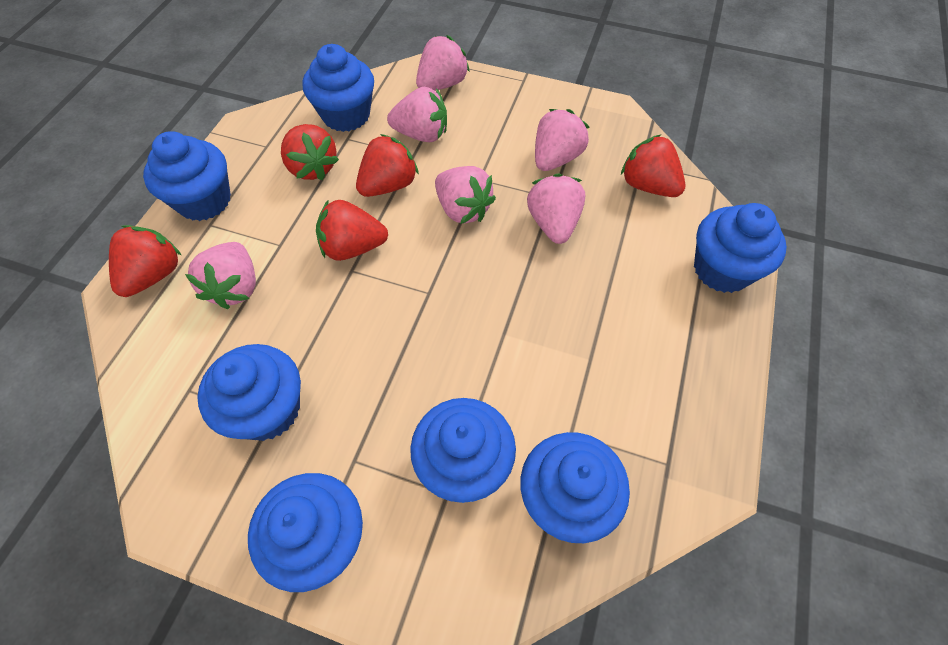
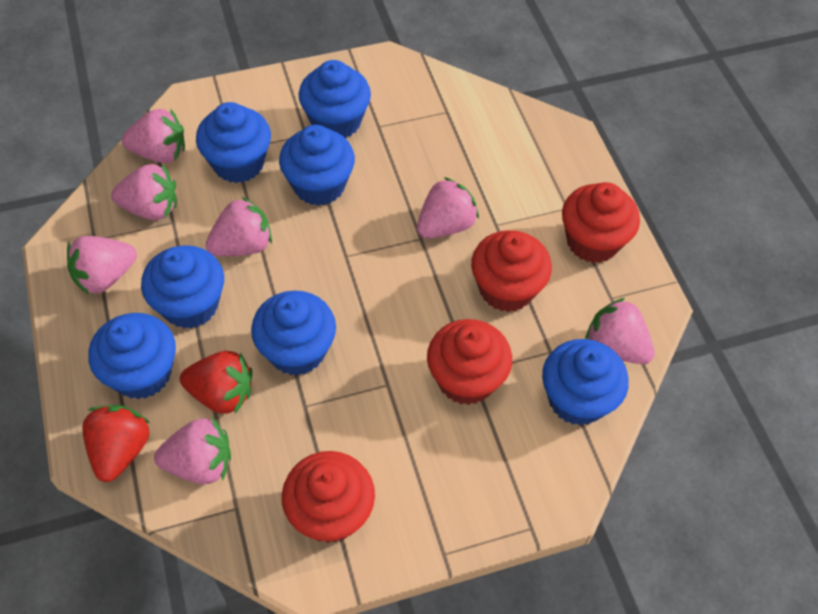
pink strawberry: [185,242,256,309] [387,87,447,142] [416,35,470,91] [435,166,496,224] [527,173,585,244] [535,109,589,171] = 6 -> [67,236,137,295] [111,164,177,220] [122,108,185,163] [154,418,231,484] [205,197,272,256] [417,177,479,239] [585,298,655,364] = 7
red cupcake: none = 0 -> [282,451,375,543] [427,319,512,405] [471,230,552,312] [562,182,640,263] = 4
red strawberry: [109,225,182,297] [281,124,339,180] [316,199,388,261] [356,134,419,197] [621,135,685,197] = 5 -> [82,405,150,482] [180,351,252,414] = 2

